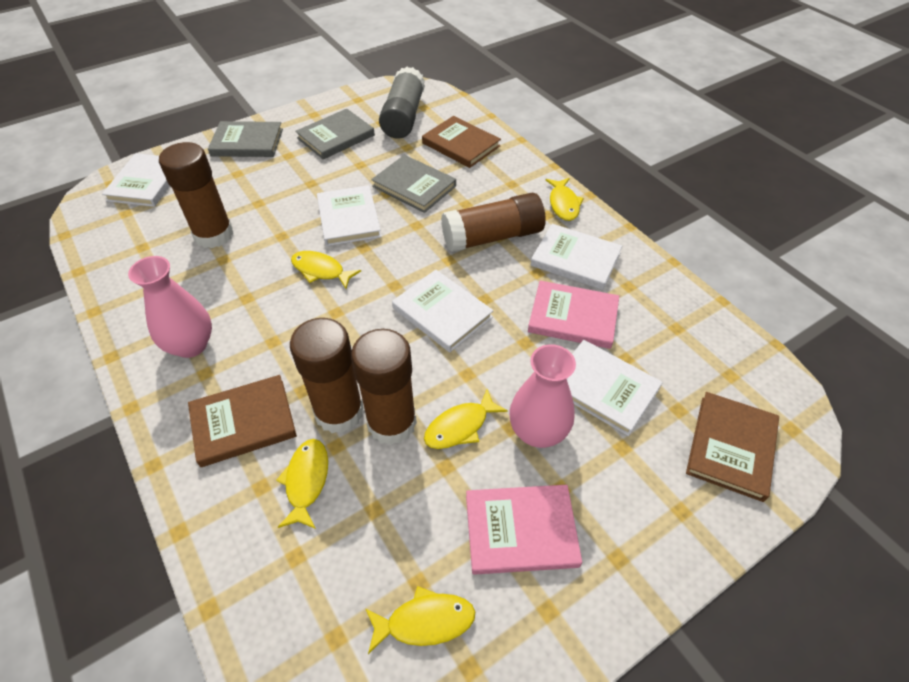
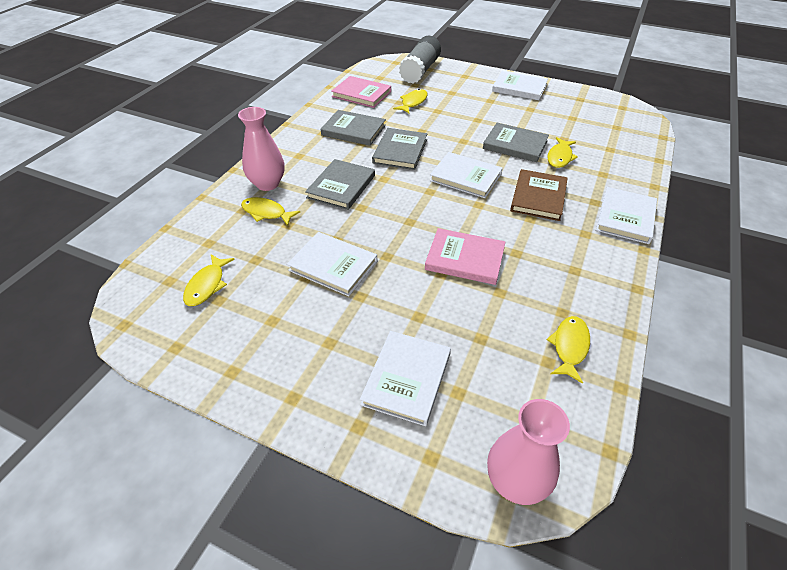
brown book: [188,375,297,467] [422,116,501,168] [686,392,779,502] = 3 -> [510,169,568,221] = 1
brown glue stick: [159,142,234,248] [290,318,364,433] [351,329,417,445] [441,193,546,253] = 4 -> none = 0
grey book: [208,121,283,157] [295,109,375,159] [371,155,456,213] = 3 -> [305,159,375,210] [321,110,386,146] [372,128,427,170] [483,123,549,162] = 4

